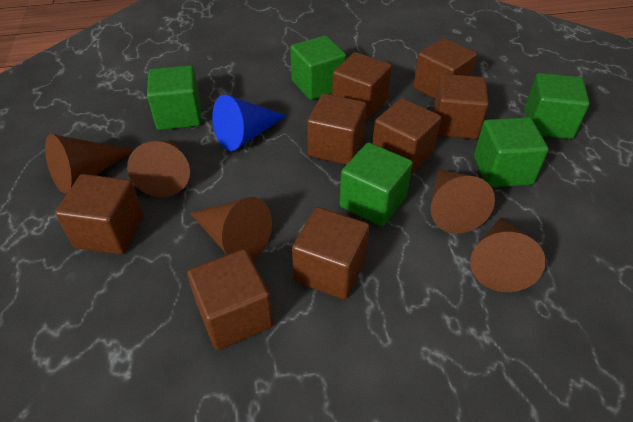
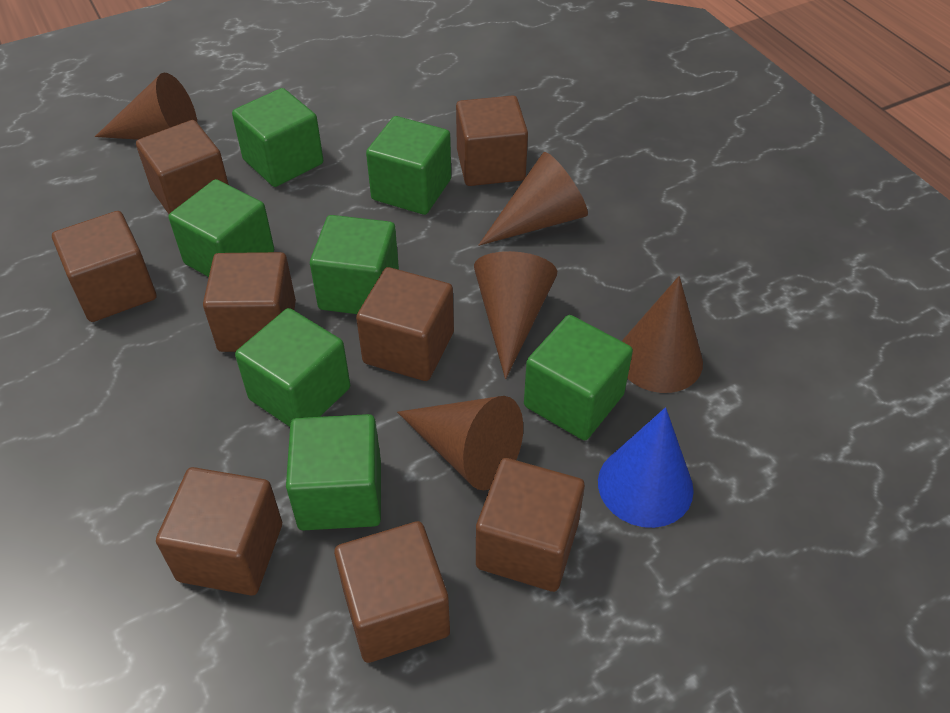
green cube: [147,65,201,130] [290,35,347,100] [340,142,413,226] [474,117,549,187] [525,73,590,139] = 5 -> [169,179,274,277] [232,88,323,187] [235,308,350,427] [286,414,381,530] [310,215,399,314] [366,116,451,215] [524,315,633,440] = 7

